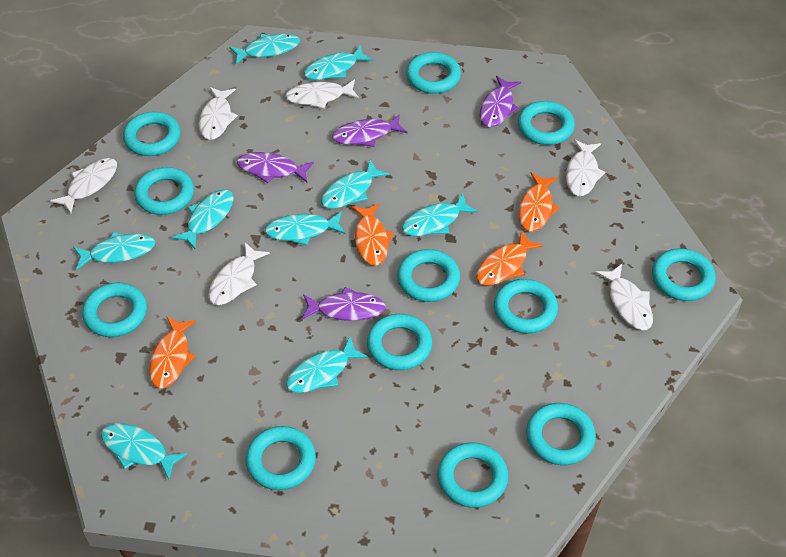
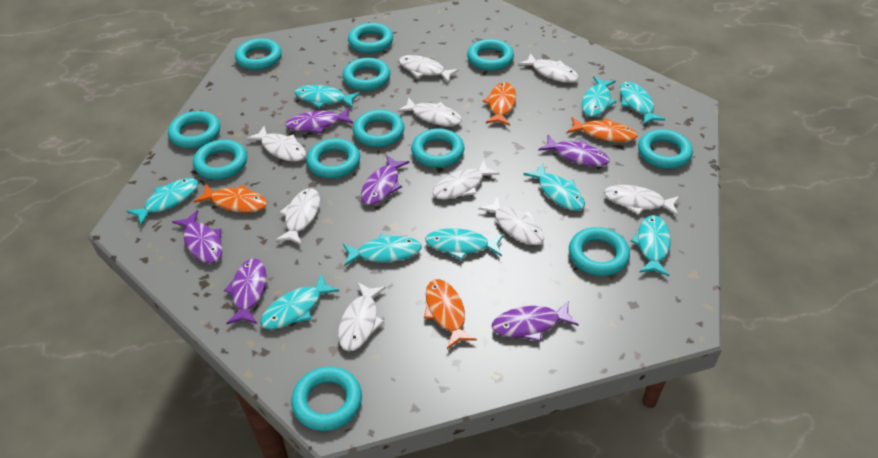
purple fish: [237,152,314,183] [302,287,386,321] [332,114,408,147] [480,76,521,127] = 4 -> [172,210,223,263] [224,258,266,324] [285,108,354,133] [361,155,409,205] [492,301,579,342] [538,135,609,166] = 6
white fish: [50,158,117,213] [199,87,238,140] [209,242,270,305] [285,79,359,108] [566,139,606,196] [595,264,653,330] = 6 -> [246,126,306,162] [275,188,320,245] [338,282,386,351] [397,97,462,126] [399,55,459,83] [433,160,500,200] [478,196,544,245] [518,53,579,83] [604,185,680,216] = 9

